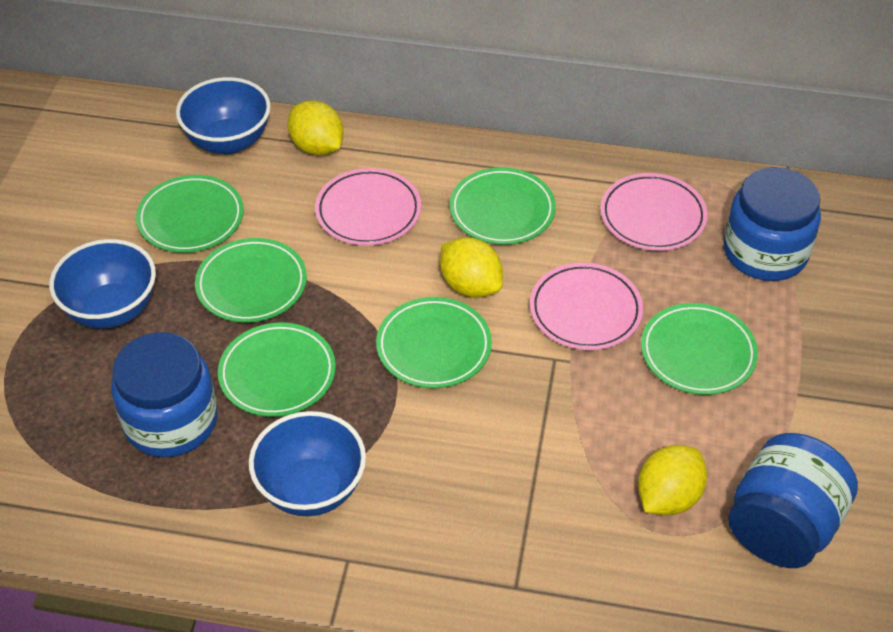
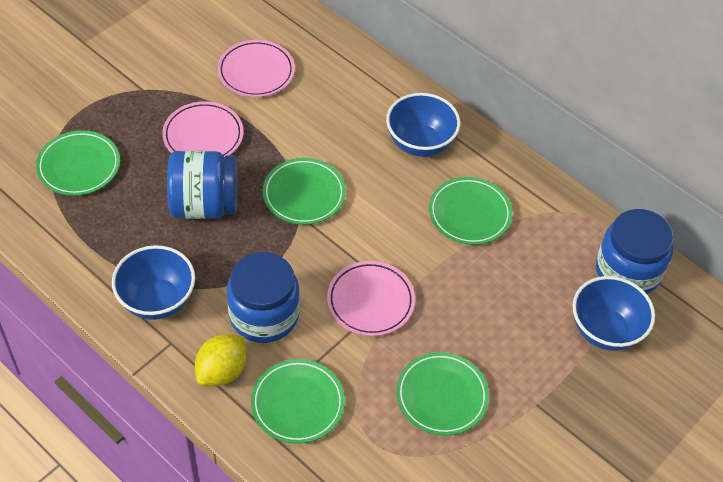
green plate: [136,175,244,253] [195,238,307,323] [218,323,336,417] [376,297,492,388] [450,167,556,245] [641,303,758,395] = 6 -> [36,130,120,196] [251,359,345,444] [263,158,346,225] [396,352,489,436] [429,177,512,245] = 5
yellow lemon: [288,100,344,156] [440,237,503,298] [638,445,707,515] = 3 -> [195,334,246,386] = 1

